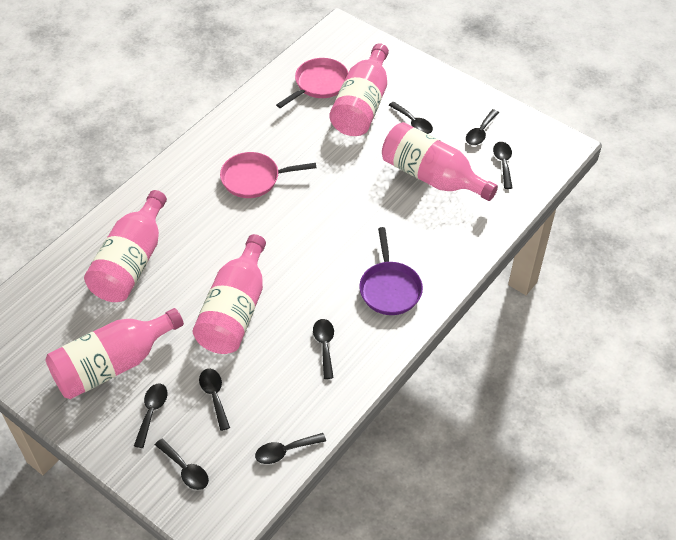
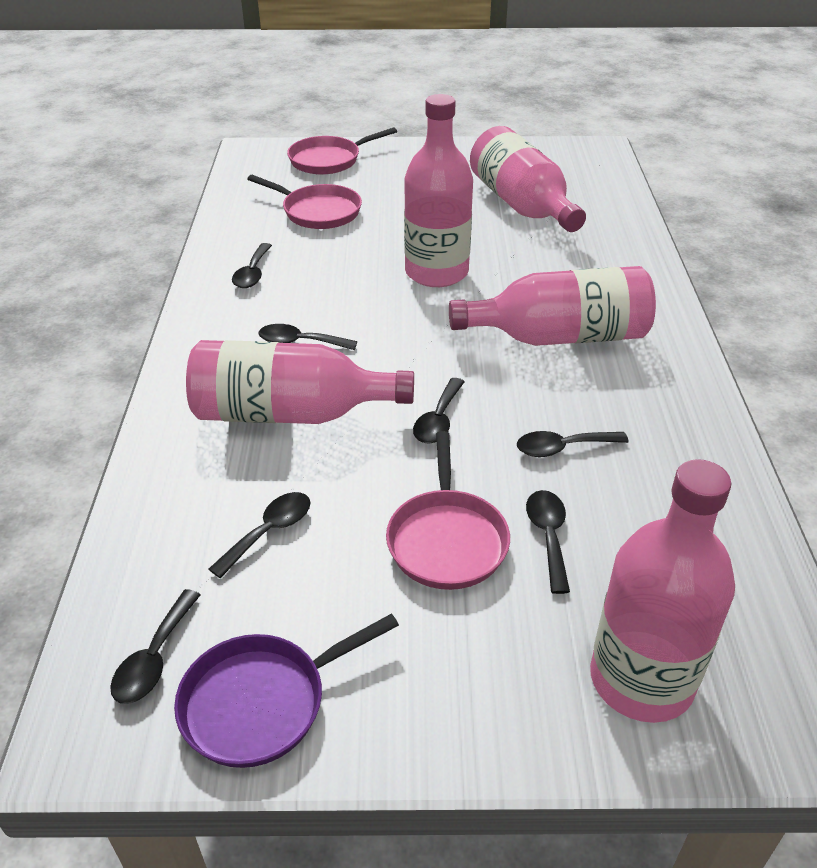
black spoon: [134,384,168,448] [155,438,209,490] [199,369,230,431] [255,433,326,464] [313,319,334,379] [388,102,433,134] [466,109,499,145] [493,142,513,189] = 8 -> [110,589,201,704] [209,492,311,578] [232,243,272,288] [258,324,357,350] [413,378,465,444] [517,431,629,457] [526,490,570,594] = 7
pink pan: [220,152,316,198] [276,58,348,108] = 2 -> [247,175,362,229] [287,127,397,175] [386,431,510,590] = 3

